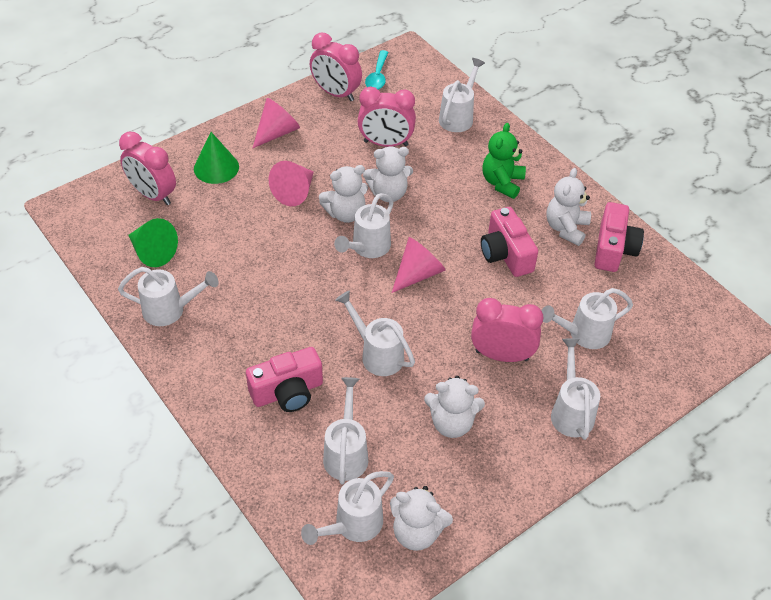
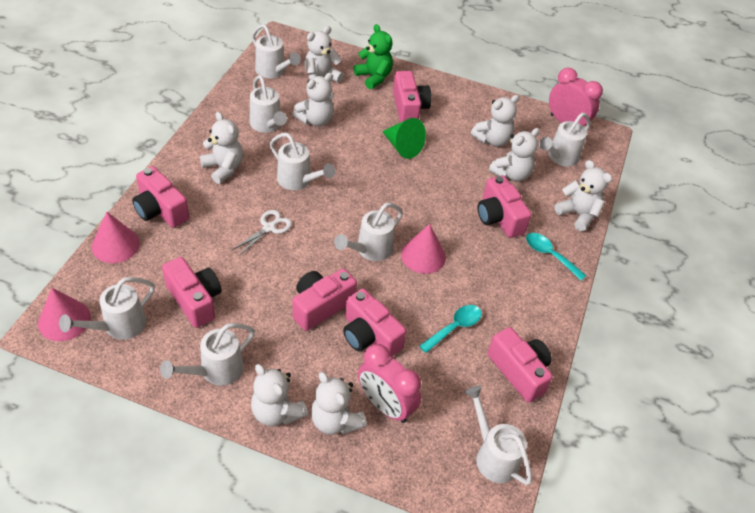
green cone: [128,218,178,267] [194,132,239,184] = 2 -> [382,118,426,159] = 1
pink camera: [246,347,323,412] [481,207,538,277] [595,202,644,272] = 3 -> [132,166,189,228] [162,257,222,328] [292,268,357,331] [343,288,406,357] [393,71,432,123] [478,175,532,238] [488,327,553,403] = 7
pink clock: [119,132,176,205] [310,33,362,101] [358,87,416,147] [471,298,543,362] = 4 -> [358,344,421,423] [549,68,603,126] = 2
turquoise spoon: [365,50,389,90] = 1 -> [419,305,482,353] [526,233,587,280] = 2
white scissors: none = 0 -> [232,210,292,256] = 1
white teddy bear: [319,165,368,223] [363,146,413,202] [390,486,453,551] [424,376,485,438] [546,168,591,246] = 5 -> [200,112,243,184] [251,364,308,426] [292,73,334,126] [304,26,344,83] [311,372,367,435] [471,95,519,147] [489,128,540,181] [555,160,612,231] = 8

